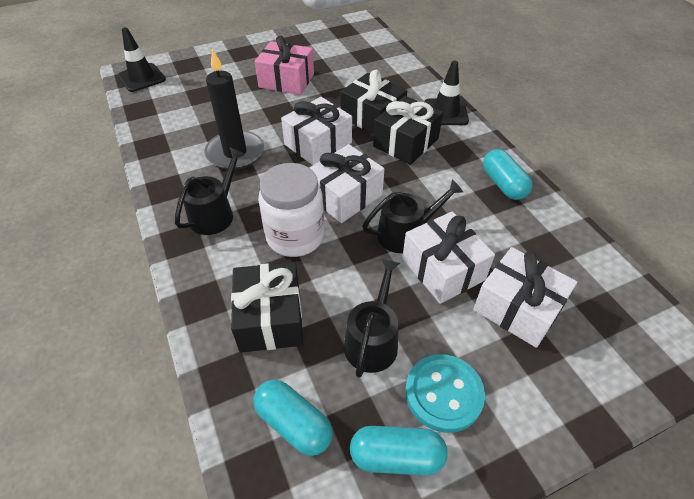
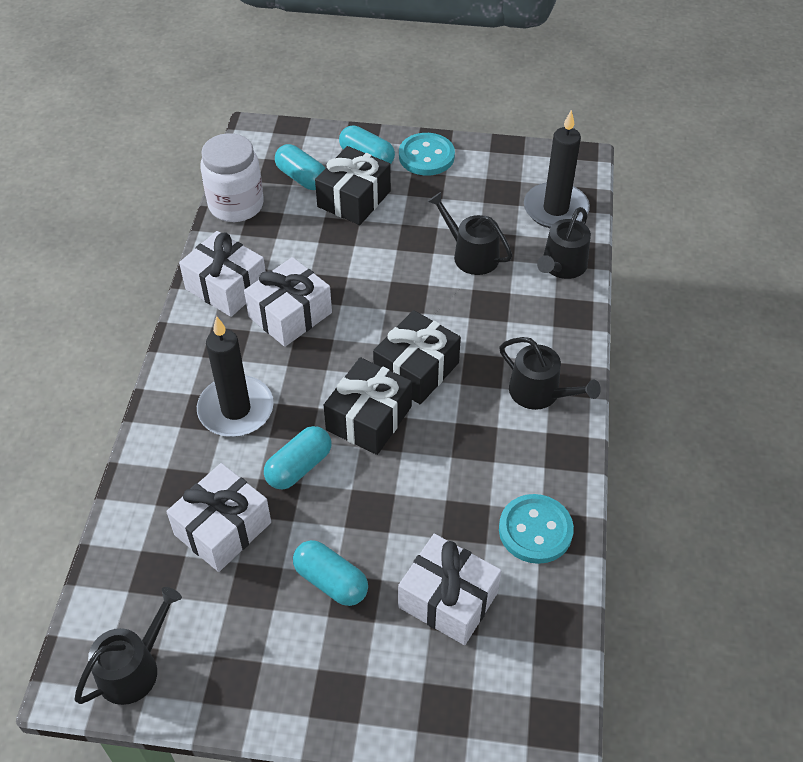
black candle: [204,48,264,170] = 1 -> [197,316,274,437] [524,110,590,228] = 2
black traffic cone: [118,27,166,92] [424,61,469,125] = 2 -> none = 0
black watering can: [175,148,244,235] [344,259,400,378] [362,179,463,253] = 3 -> [75,587,182,705] [428,192,512,275] [499,337,601,410] [537,207,591,279] = 4
pink gift: [255,36,314,95] = 1 -> none = 0
turquoise button: [405,354,485,433] = 1 -> [399,133,455,176] [499,494,574,564] = 2
turquoise capsule: [253,380,333,456] [350,426,448,475] [483,149,533,200] = 3 -> [264,426,331,489] [275,144,325,190] [293,540,368,606] [339,125,395,164] = 4

